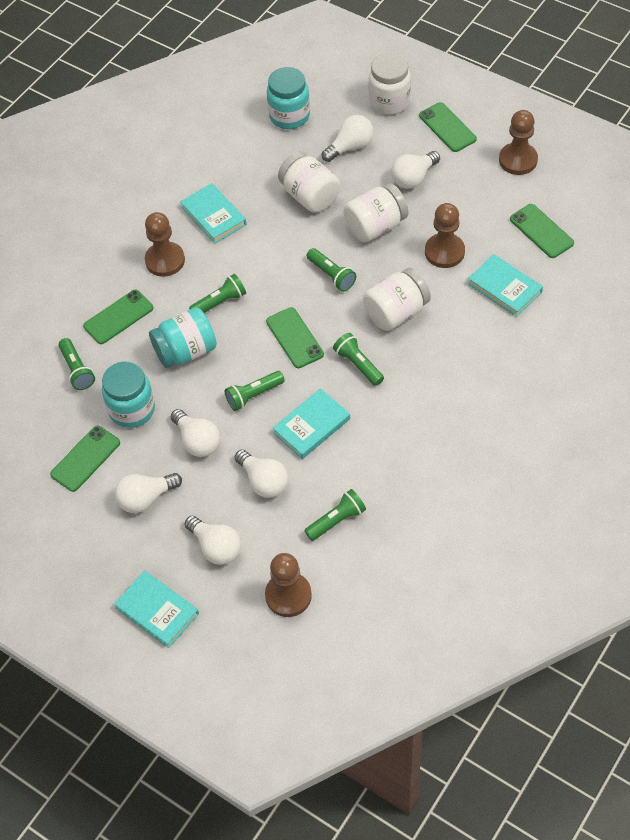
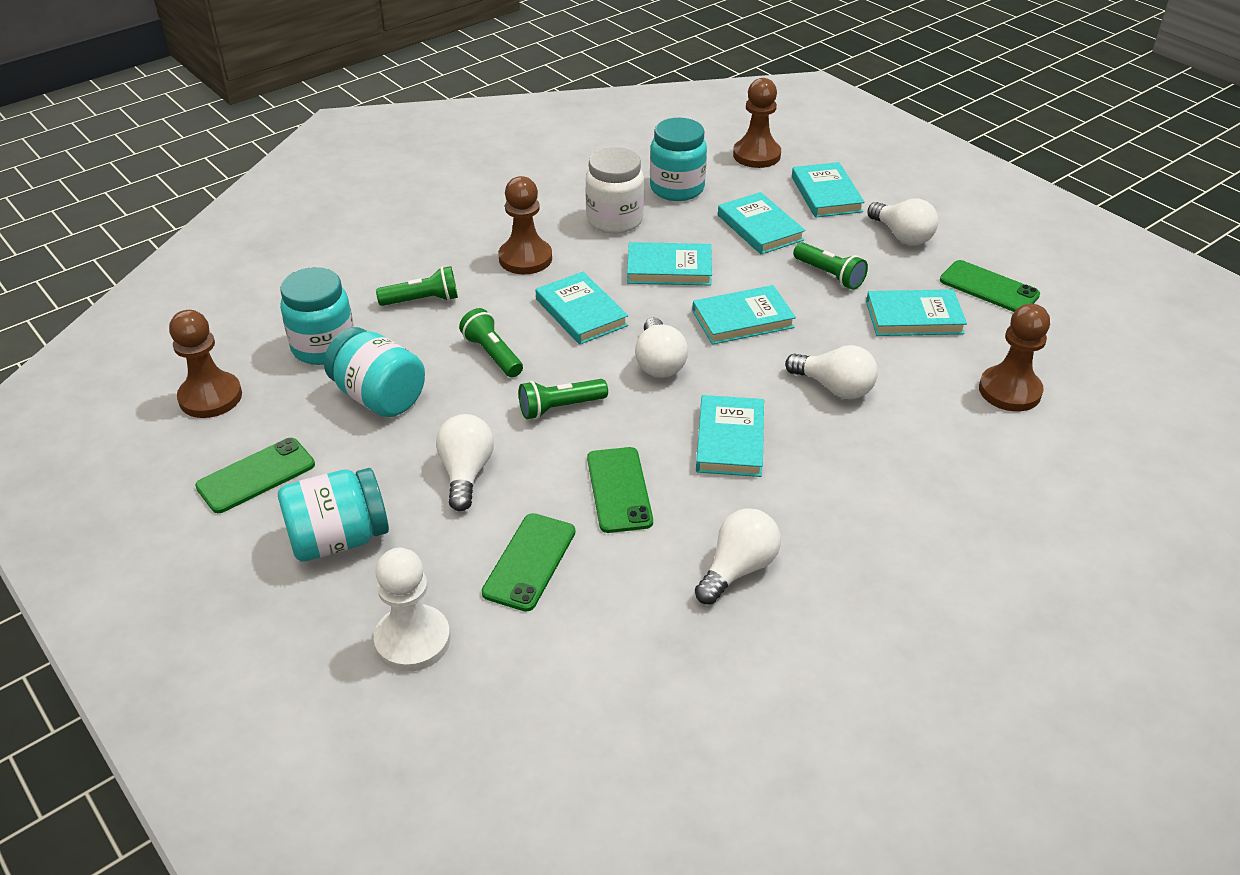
green flashlight: [59,338,95,390] [189,274,246,313] [225,371,285,411] [304,489,366,541] [307,248,356,292] [333,333,384,386] = 6 -> [376,266,458,306] [459,308,523,377] [519,379,608,419] [793,242,868,290] = 4
green phone: [50,426,120,492] [83,290,153,344] [266,307,324,368] [419,102,477,152] [510,204,574,258] = 5 -> [195,438,315,513] [481,513,575,612] [587,447,653,533] [940,260,1040,312] = 4
turquoise book: [114,570,199,648] [180,183,246,244] [273,388,350,459] [468,254,543,317] = 4 -> [536,272,628,345] [627,242,712,286] [692,285,796,345] [696,395,764,477] [718,192,805,254] [792,162,865,218] [866,289,967,336] = 7
turquoise jar: [102,362,155,428] [149,307,217,368] [267,67,310,129] = 3 -> [278,468,389,561] [280,267,354,365] [324,327,425,417] [650,118,707,201] = 4
white jar: [278,152,340,213] [344,183,409,242] [363,268,431,331] [369,53,411,115] = 4 -> [585,147,644,234] = 1
white light bulb: [115,473,182,513] [171,409,220,457] [184,516,241,565] [234,449,288,498] [322,115,373,162] [391,151,440,189] = 6 -> [436,414,494,511] [635,318,688,378] [695,508,781,605] [785,345,878,399] [867,199,938,245] = 5
white pawn: none = 0 -> [374,548,450,672] = 1

